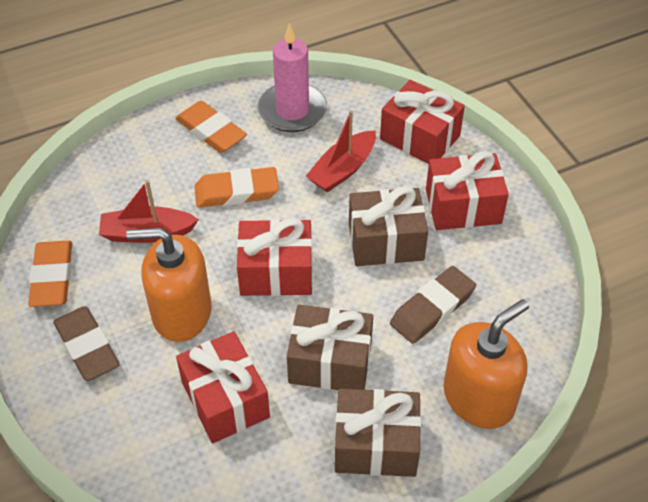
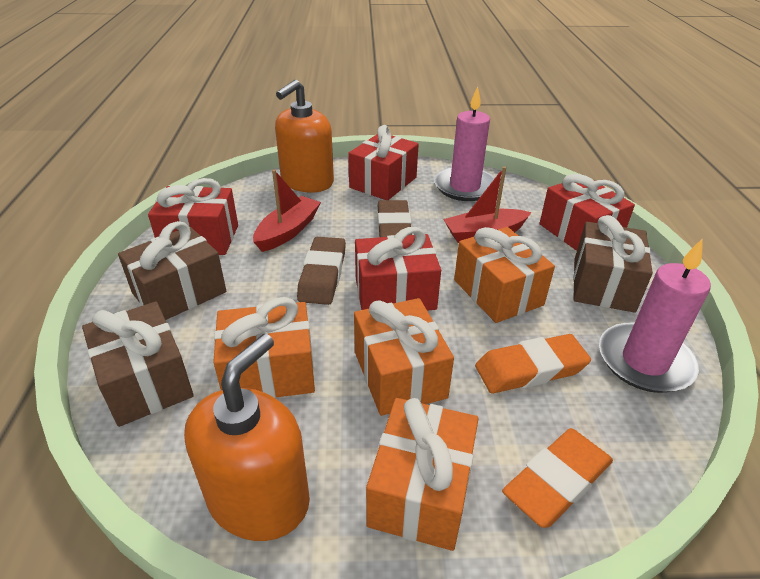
orange eraser: [28,241,72,307] [175,101,247,153] [194,167,279,208] = 3 -> [475,334,591,393] [502,428,613,528] = 2
orange gift: none = 0 -> [213,297,315,398] [354,298,454,416] [366,398,479,551] [454,227,555,323] = 4
pink candle: [258,23,327,132] = 1 -> [434,86,495,201] [599,239,711,393] = 2

